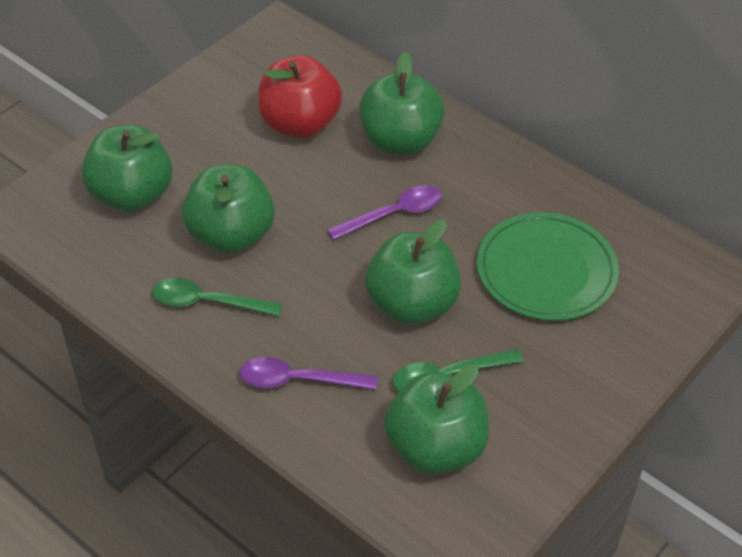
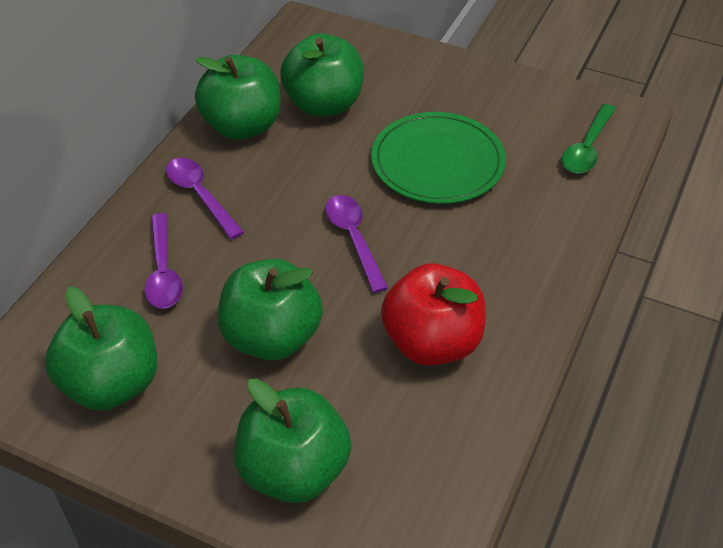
green spoon: [152,278,282,317] [393,349,524,391] = 2 -> [562,104,616,174] = 1
purple spoon: [240,357,377,390] [328,185,442,240] = 2 -> [144,213,183,309] [166,158,244,239] [325,195,388,293] = 3

